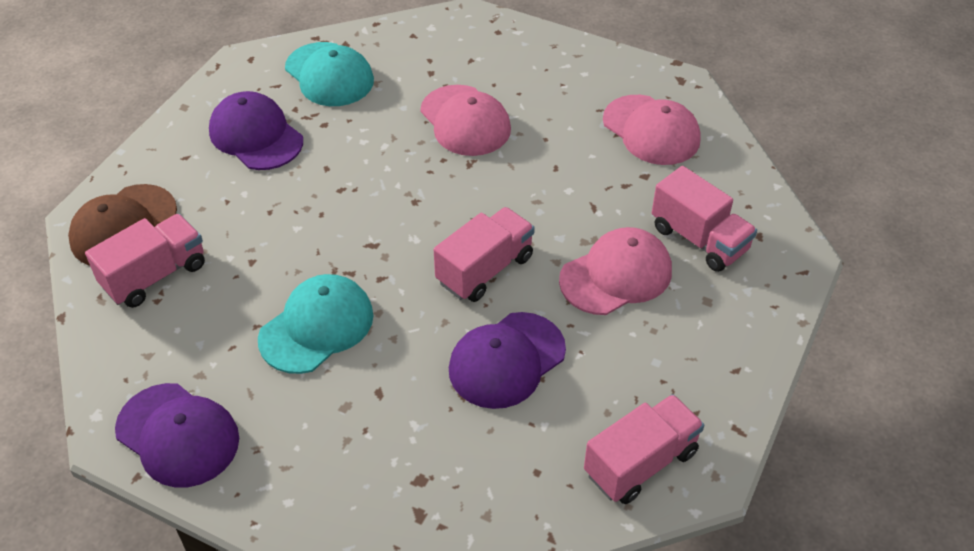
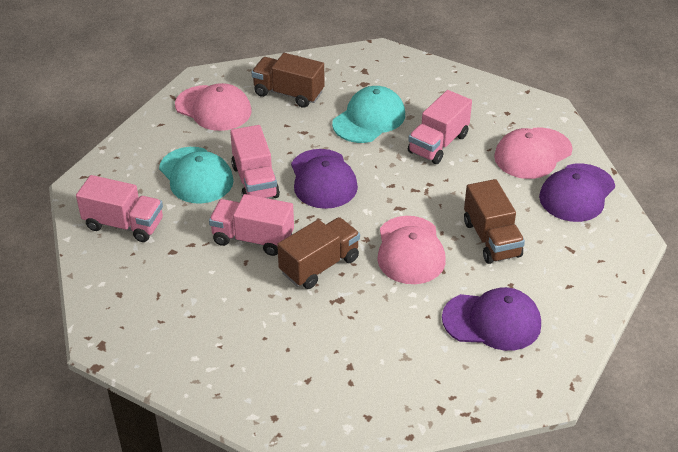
brown cap: [68,184,177,266] = 1 -> none = 0
brown truck: none = 0 -> [251,53,325,108] [277,217,360,289] [464,179,525,264] = 3

